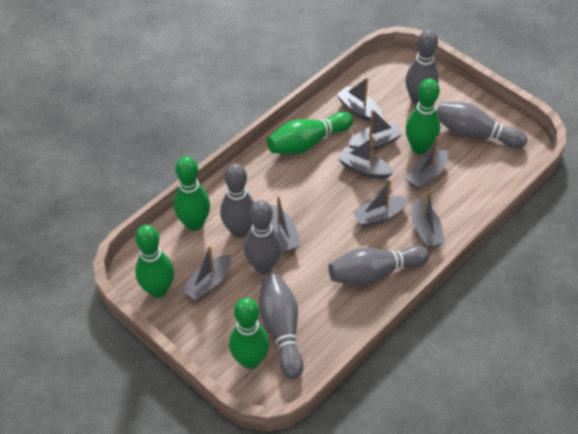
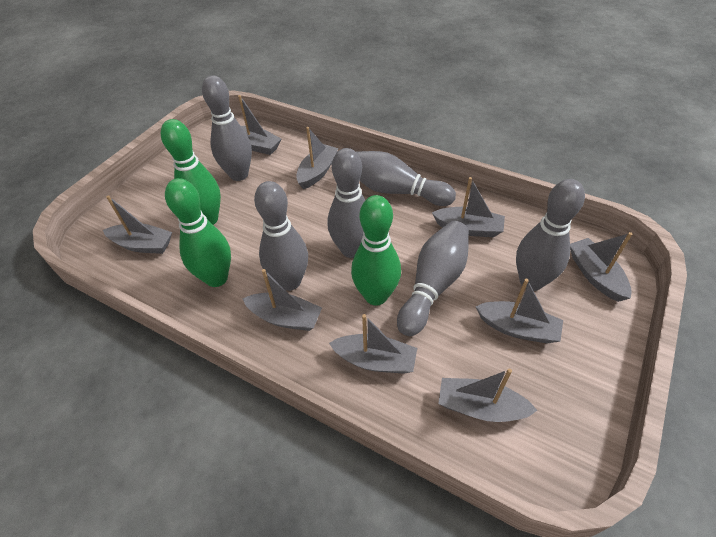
green bowling pin: [135,225,174,298] [174,156,210,231] [229,298,269,369] [267,112,353,154] [406,79,440,154] = 5 -> [161,119,221,225] [165,178,231,287] [351,195,401,306] = 3
grey boat: [182,245,231,301] [270,196,301,253] [336,78,382,122] [338,136,393,179] [348,109,402,150] [352,179,409,227] [405,136,448,190] [412,190,445,248] = 8 -> [103,195,172,254] [238,95,281,155] [243,269,322,331] [296,127,339,189] [329,314,417,374] [432,177,505,237] [438,369,538,422] [475,279,563,343] [570,232,632,302] = 9

